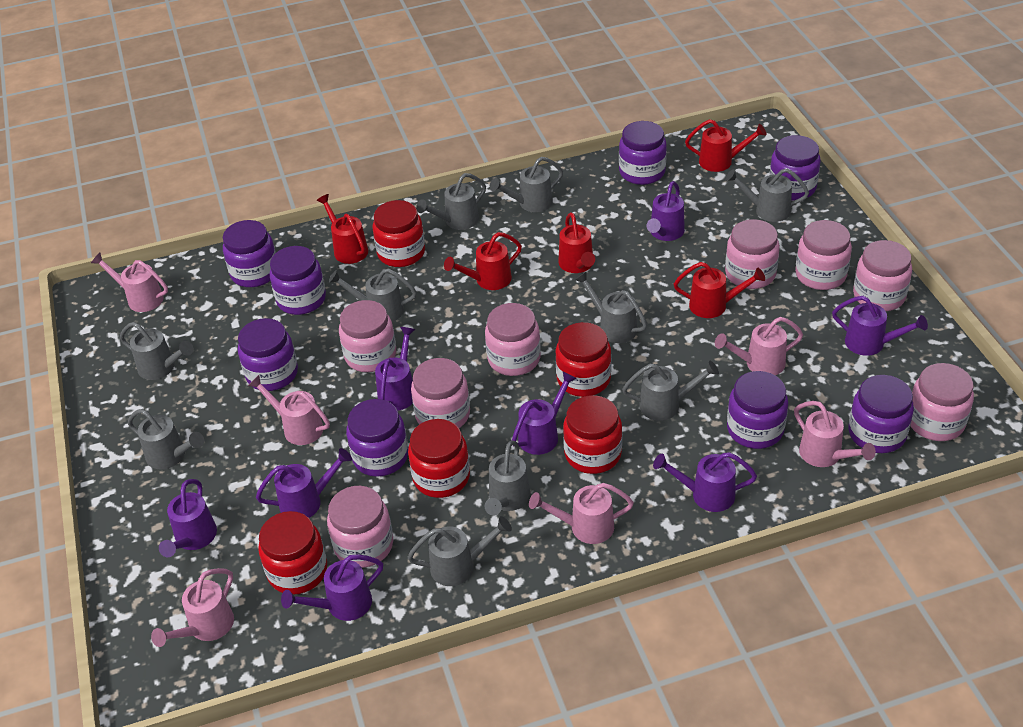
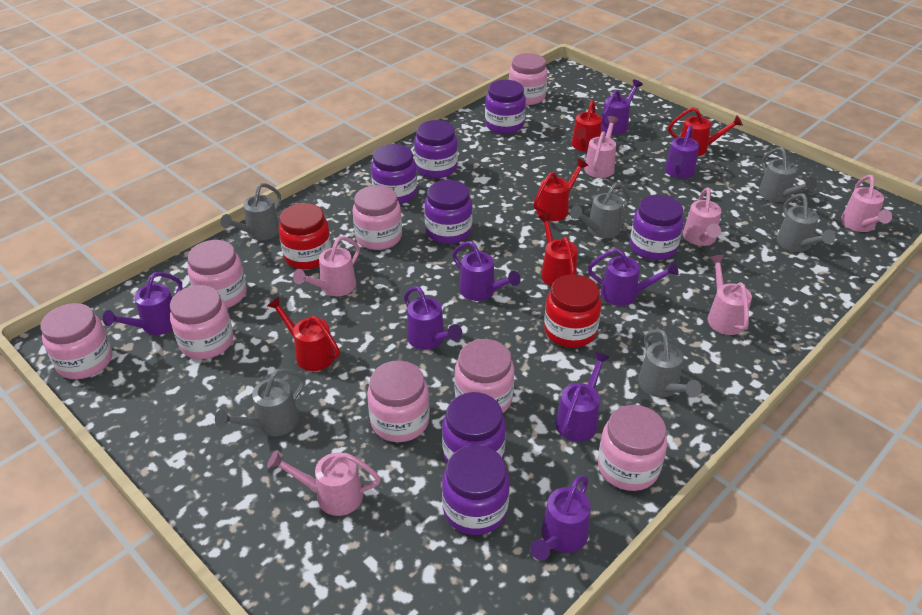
grey watering can: [120,322,193,380] [128,409,204,469] [329,269,417,322] [408,516,512,586] [416,173,486,230] [485,441,531,515] [490,157,563,212] [575,271,647,343] [622,361,719,421] [725,168,809,222] = 10 -> [215,369,306,436] [220,183,281,240] [570,183,630,238] [638,329,702,398] [759,147,817,202] [777,193,835,252] = 6
purple jar: [223,220,276,287] [238,318,298,391] [270,246,326,315] [346,399,408,477] [619,121,667,185] [727,371,788,449] [769,135,821,201] [848,375,914,453] = 8 -> [371,144,417,204] [414,120,458,179] [424,180,472,244] [442,392,506,463] [442,445,510,535] [485,80,526,134] [630,195,684,260] = 7
red jar: [258,511,327,595] [373,200,425,267] [408,419,470,498] [555,322,611,397] [563,395,622,474] = 5 -> [279,203,331,269] [544,274,601,348] = 2

